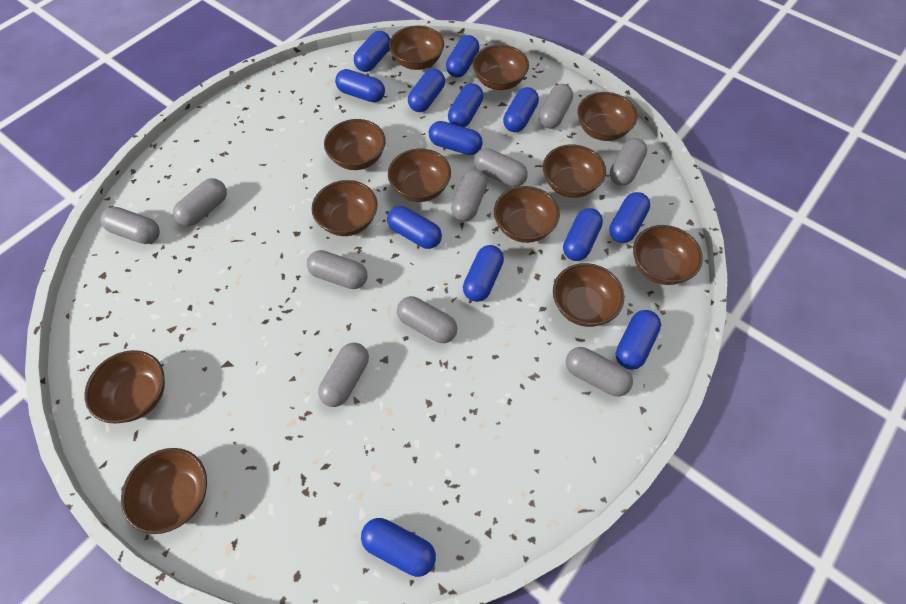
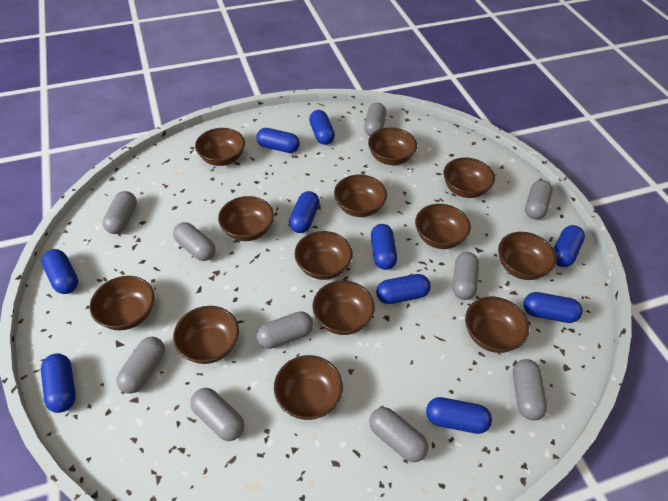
blue capsule: [335,69,385,102] [354,31,390,72] [361,518,436,577] [387,206,442,249] [408,69,445,112] [429,121,483,155] [446,35,479,78] [448,83,484,127] [463,245,504,302] [503,87,539,132] [563,208,603,261] [609,192,650,243] [616,310,661,370] = 13 -> [41,249,78,294] [41,353,76,413] [256,128,300,153] [289,191,320,233] [309,110,335,145] [371,224,397,270] [376,274,431,304] [426,397,492,434] [523,292,583,323] [554,225,585,267] = 10
brown bowl: [84,350,165,424] [121,448,207,534] [312,180,378,236] [324,119,386,170] [388,148,451,202] [389,26,444,70] [473,45,529,90] [494,186,560,243] [543,144,606,198] [553,263,624,327] [577,92,638,141] [633,225,703,285] = 12 -> [90,276,154,330] [173,306,239,364] [195,128,245,166] [218,196,274,241] [274,355,343,420] [295,231,353,280] [312,280,375,335] [334,175,387,217] [368,128,417,165] [415,204,471,249] [443,158,495,198] [465,297,529,353] [498,232,557,280] = 13

